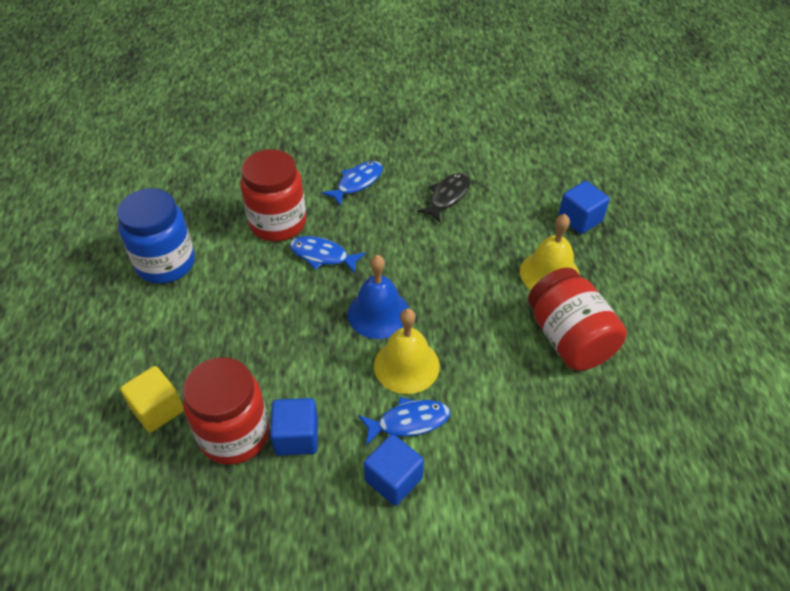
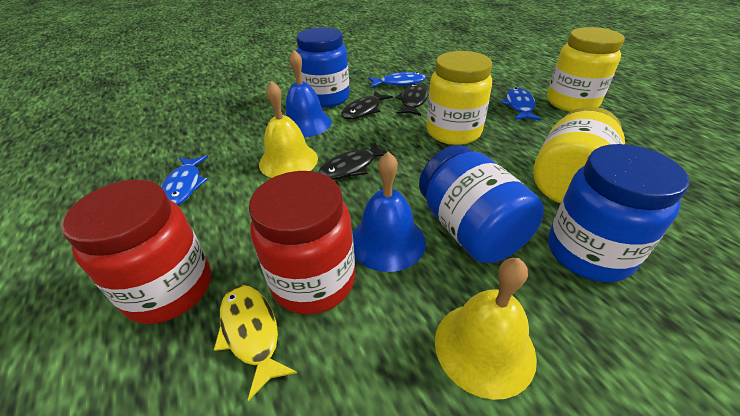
black fish: [417,173,470,222] = 1 -> [318,142,392,180] [341,91,393,120] [395,84,428,116] = 3
blue bell: [348,255,409,339] = 1 -> [286,50,332,137] [353,152,426,272] = 2
blue cube: [270,398,318,456] [363,434,424,506] [558,181,610,234] = 3 -> none = 0
blue jar: [117,188,195,284] = 1 -> [296,27,350,108] [419,145,544,263] [548,144,689,282] = 3
red jar: [183,357,270,465] [241,149,306,242] [528,268,627,371] = 3 -> [61,179,211,324] [249,171,355,315] = 2
yellow cube: [120,366,184,433] = 1 -> none = 0
yellow fish: none = 0 -> [214,285,297,401] = 1
yellow jar: none = 0 -> [427,51,492,145] [533,107,625,203] [547,27,625,112] = 3

